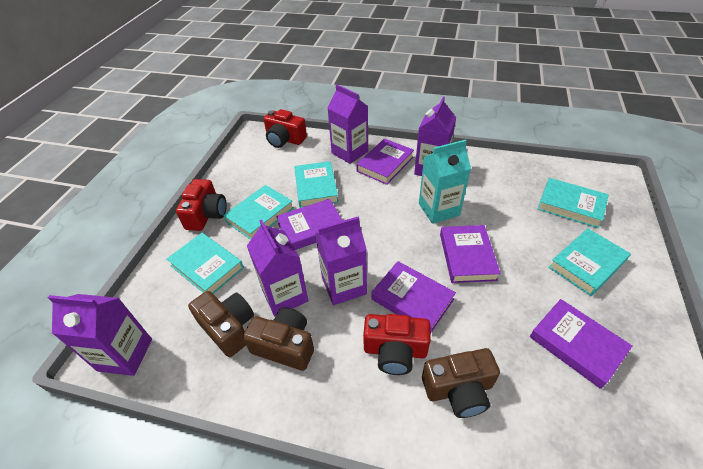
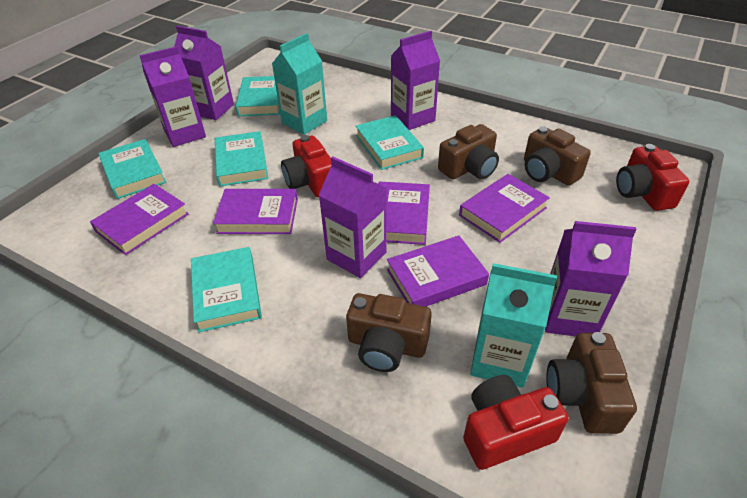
brown camera: [188,291,254,357] [243,307,314,371] [422,348,500,418] = 3 -> [346,293,432,372] [438,124,499,179] [524,127,591,186] [546,332,637,434] = 4
turquoise carton: [419,140,471,224] = 1 -> [272,33,327,135] [470,263,557,388] = 2

